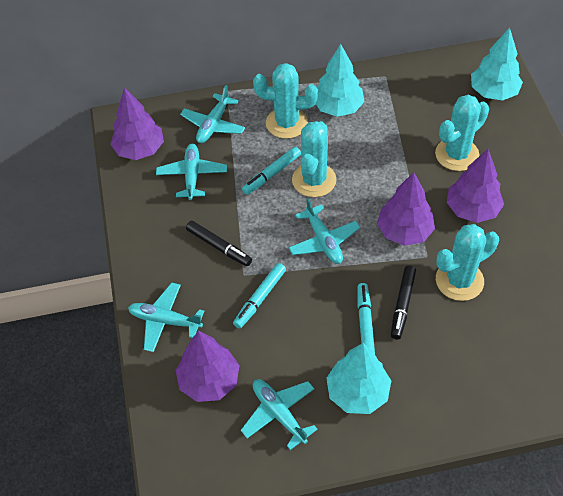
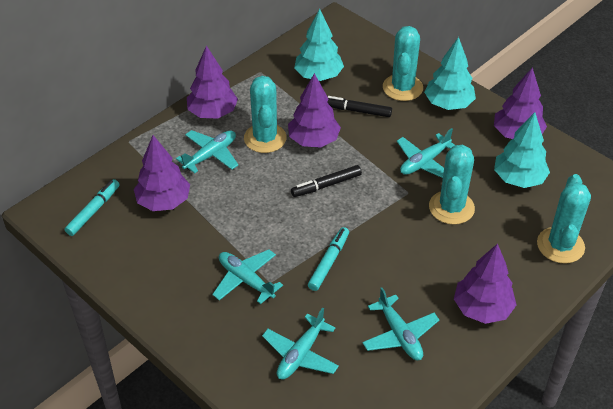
purple tree: [110,87,164,160] [176,331,239,402] [377,172,435,246] [447,149,504,223] = 4 -> [134,135,190,211] [187,46,238,119] [288,73,341,147] [454,243,517,324] [494,67,547,139] = 5
turquoise marker: [233,263,286,329] [242,147,301,195] [357,283,375,354] = 3 -> [65,179,120,236] [308,227,349,291] = 2

